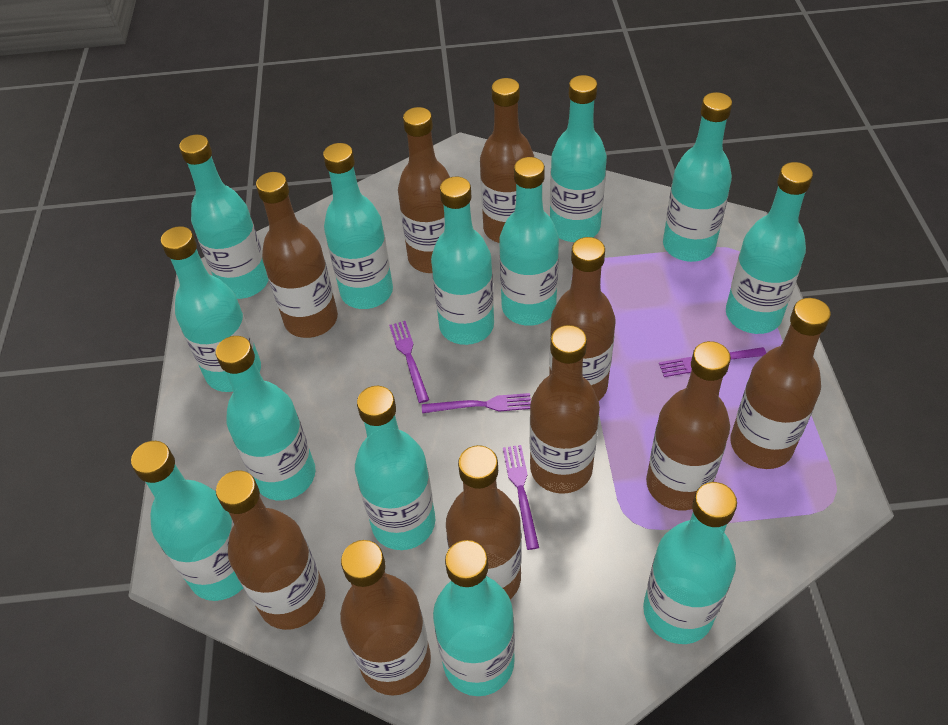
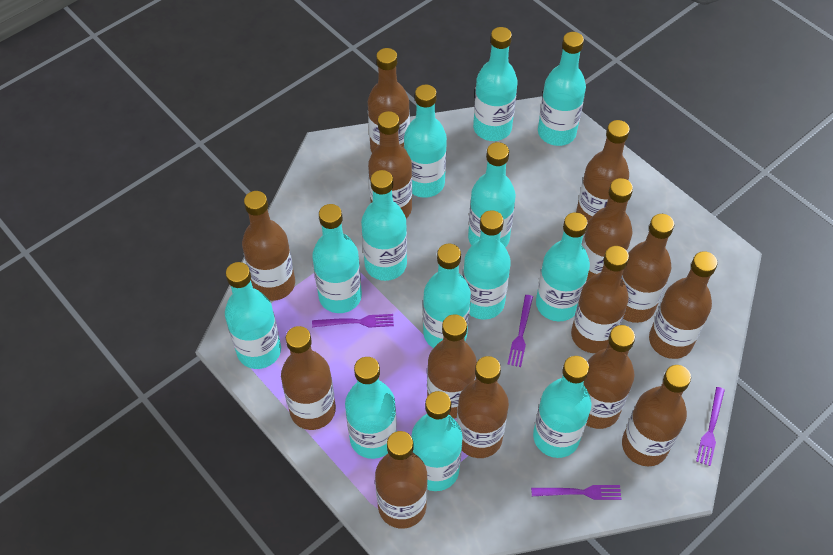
brown bottle: [216,470,325,630] [256,172,338,338] [340,540,431,695] [398,107,450,273] [446,445,522,599] [480,78,534,243] [530,325,600,494] [549,237,615,401] [646,341,731,510] [730,298,831,469] = 10 -> [242,191,295,301] [281,326,336,430] [368,48,410,153] [368,111,412,218] [375,431,428,529] [427,314,477,418] [456,356,509,458] [571,246,629,353] [576,120,630,222] [582,178,633,282] [583,325,635,429] [621,214,674,323] [622,365,691,466] [649,251,718,359] = 14

